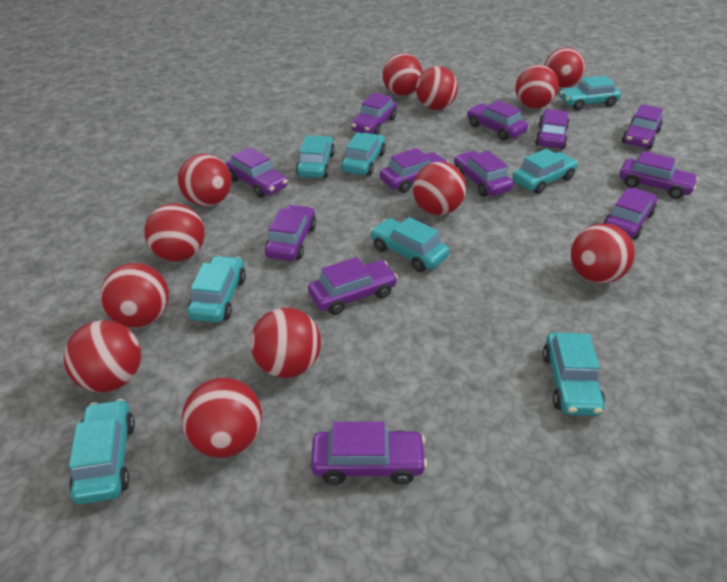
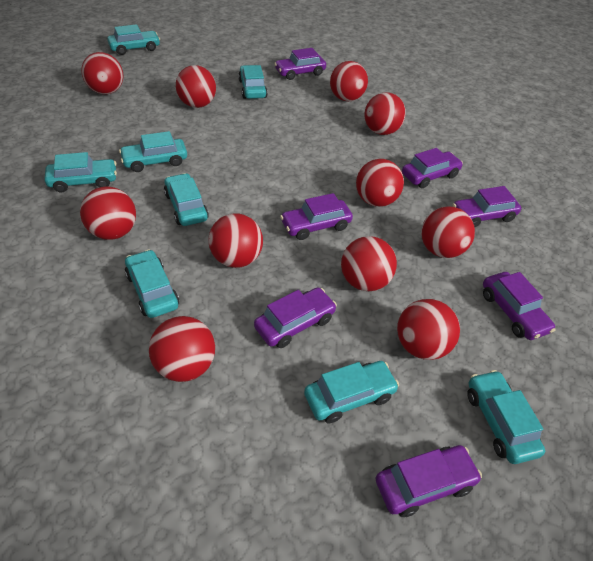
purple car: [225,147,288,198] [265,205,316,261] [308,257,398,315] [311,422,427,485] [351,92,397,135] [380,148,449,193] [454,151,513,197] [467,100,528,141] [535,109,569,149] [603,188,657,240] [619,151,698,199] [622,104,663,149] = 12 -> [254,288,337,348] [274,48,326,80] [280,193,353,240] [376,445,482,517] [402,148,463,188] [453,186,521,227] [483,272,555,340] = 7
red ball: [64,320,141,392] [100,263,169,328] [144,203,205,262] [178,154,231,206] [182,378,262,458] [250,308,321,378] [382,53,423,96] [413,161,466,215] [416,66,458,110] [515,65,559,109] [544,47,585,89] [570,223,635,284] = 12 -> [80,186,136,240] [81,52,123,94] [149,316,215,382] [176,65,216,108] [209,213,263,268] [330,61,368,101] [341,236,397,291] [356,159,404,207] [364,92,406,135] [397,299,460,360] [421,207,475,258] = 11

